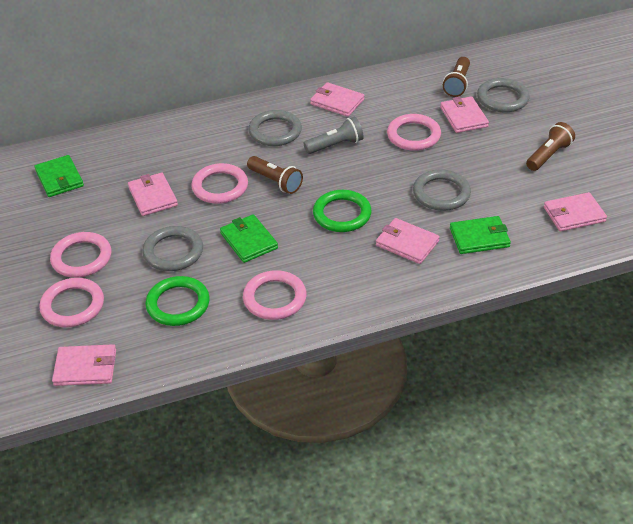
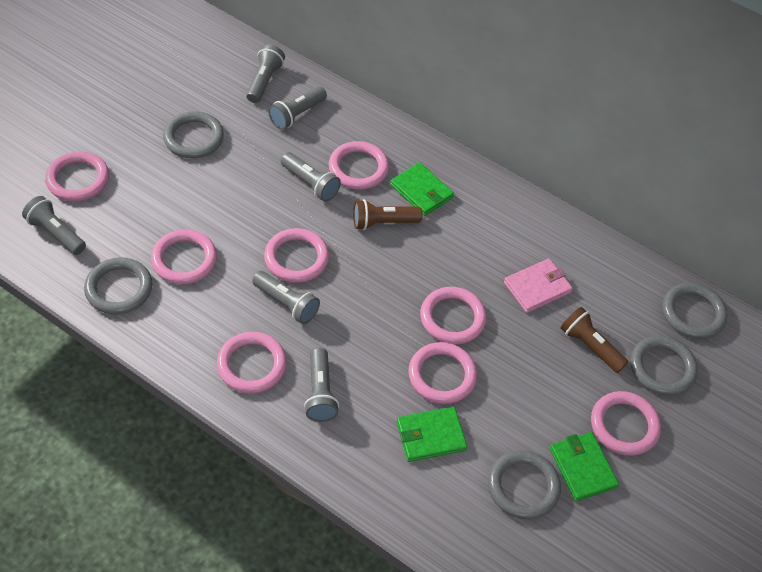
brown flashlight: [247,156,303,194] [443,57,470,97] [526,122,575,171] = 3 -> [353,199,423,230] [560,307,628,373] = 2
green ring: [145,276,210,326] [313,190,372,232] = 2 -> none = 0
grey flashlight: [303,117,364,154] = 1 -> [22,196,86,255] [246,44,285,103] [252,271,320,324] [268,86,327,130] [281,152,341,202] [304,348,339,422] = 6
grey ring: [142,226,203,271] [248,110,302,146] [413,169,471,211] [477,78,530,112] = 4 -> [84,257,153,315] [163,111,224,159] [488,450,561,520] [630,336,698,396] [662,283,728,339] = 5
pink ring: [39,278,104,328] [50,232,111,278] [191,163,248,204] [243,270,306,320] [387,114,441,151] = 5 -> [45,151,109,202] [151,230,217,284] [217,332,287,393] [264,228,329,283] [329,141,389,190] [408,342,477,404] [420,287,487,344] [591,391,661,456] = 8
pink wallet: [52,344,116,386] [128,172,178,216] [310,82,365,117] [376,218,439,264] [440,96,489,133] [544,192,607,231] = 6 -> [504,259,573,313] = 1

